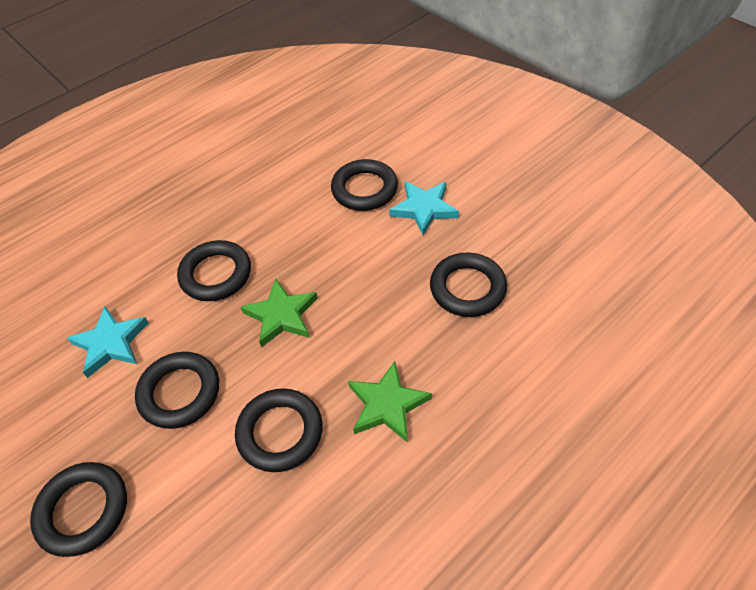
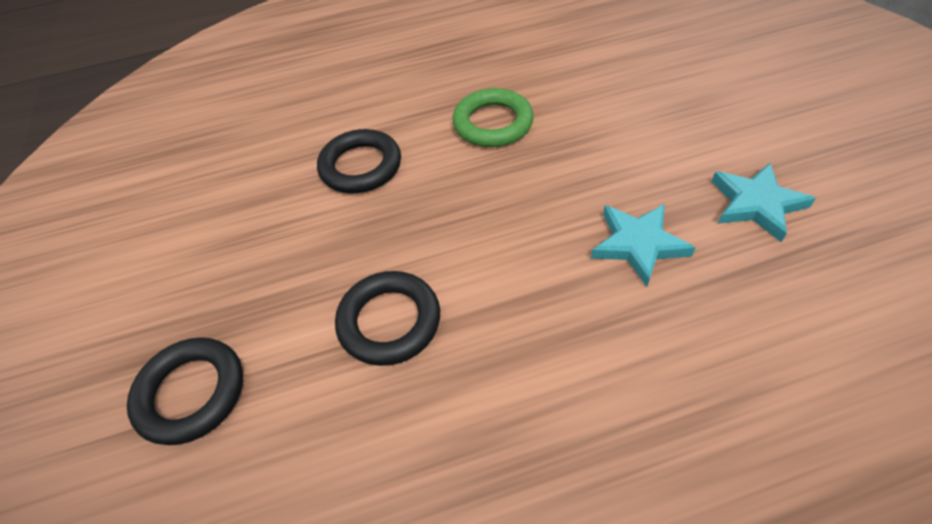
black ring: [30,462,127,557] [135,352,219,429] [177,240,251,301] [235,388,323,472] [331,159,398,211] [430,252,507,317] = 6 -> [127,337,243,445] [317,129,401,193] [335,271,440,366] = 3
green ring: none = 0 -> [453,88,534,147] = 1
green star: [241,278,318,348] [348,361,432,443] = 2 -> none = 0

